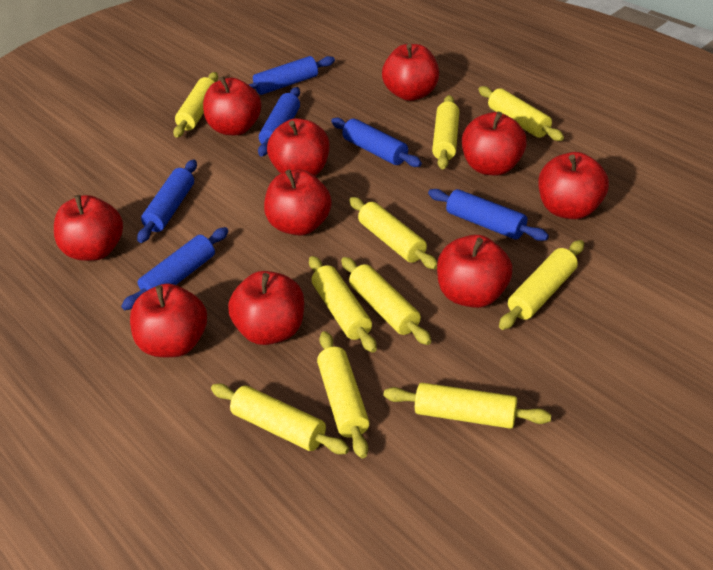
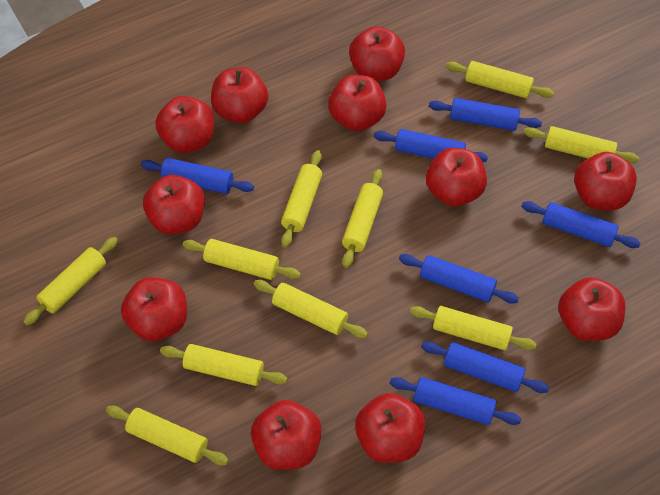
blue rolling pin: [121,227,228,310] [137,160,197,243] [248,56,335,95] [258,87,300,157] [331,117,422,167] [428,189,549,241] = 6 -> [141,158,254,194] [374,129,488,162] [390,377,521,425] [399,254,519,304] [421,341,549,393] [429,98,542,131] [521,201,640,248] = 7
red apple: [54,195,123,261] [130,283,207,357] [203,76,261,135] [228,271,304,345] [264,169,332,235] [267,118,330,176] [382,44,439,101] [437,235,513,308] [462,112,527,176] [538,152,609,219] = 10 -> [121,277,187,341] [143,175,205,235] [155,96,214,153] [211,67,268,123] [251,400,322,470] [328,75,387,131] [349,26,405,81] [355,393,425,463] [426,148,487,206] [558,277,625,341] [574,152,637,210] = 11

